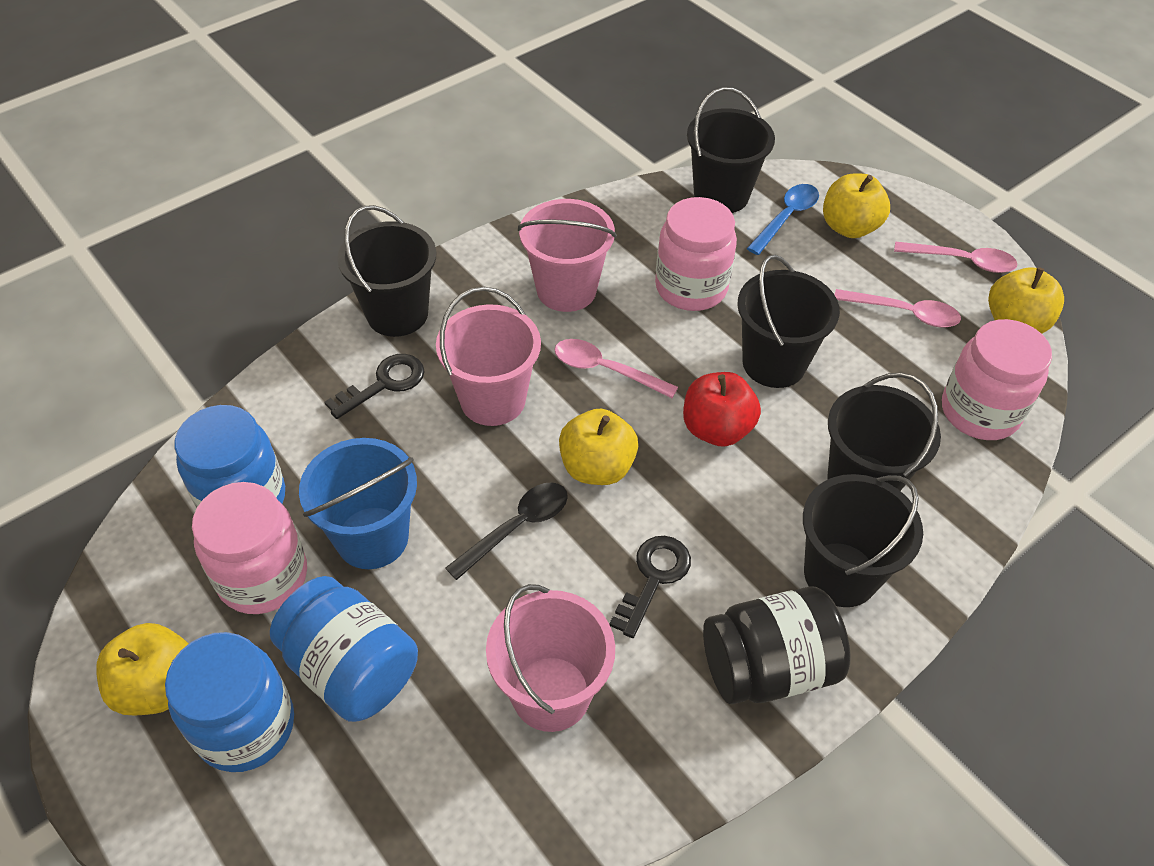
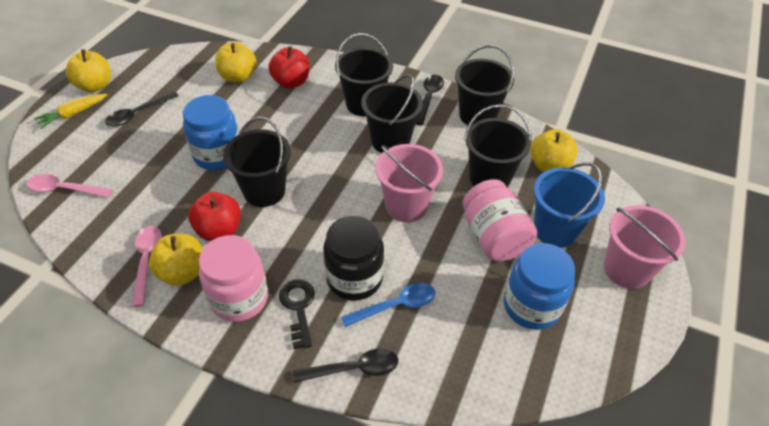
black key: [324,354,425,419] [609,536,691,638] = 2 -> [279,279,315,349] = 1
black spoon: [445,482,568,580] = 1 -> [105,91,179,127] [293,349,398,383] [415,75,444,125] = 3
blue jar: [165,632,294,772] [175,405,285,508] [270,576,418,722] = 3 -> [183,95,239,170] [504,243,575,330] = 2
pink bucket: [436,287,541,426] [486,584,615,732] [518,199,617,312] = 3 -> [375,144,443,222] [604,205,686,289] = 2
pink jar: [192,482,307,614] [655,197,737,311] [942,319,1052,440] = 3 -> [199,235,268,322] [463,179,537,261] = 2
pink spoon: [554,339,678,398] [835,289,961,327] [894,241,1018,273] = 3 -> [26,174,113,198] [132,226,161,307] = 2
red apple: [683,372,761,447] = 1 -> [188,192,241,241] [268,46,309,88] = 2
yellow carrot: none = 0 -> [34,94,107,129] = 1

